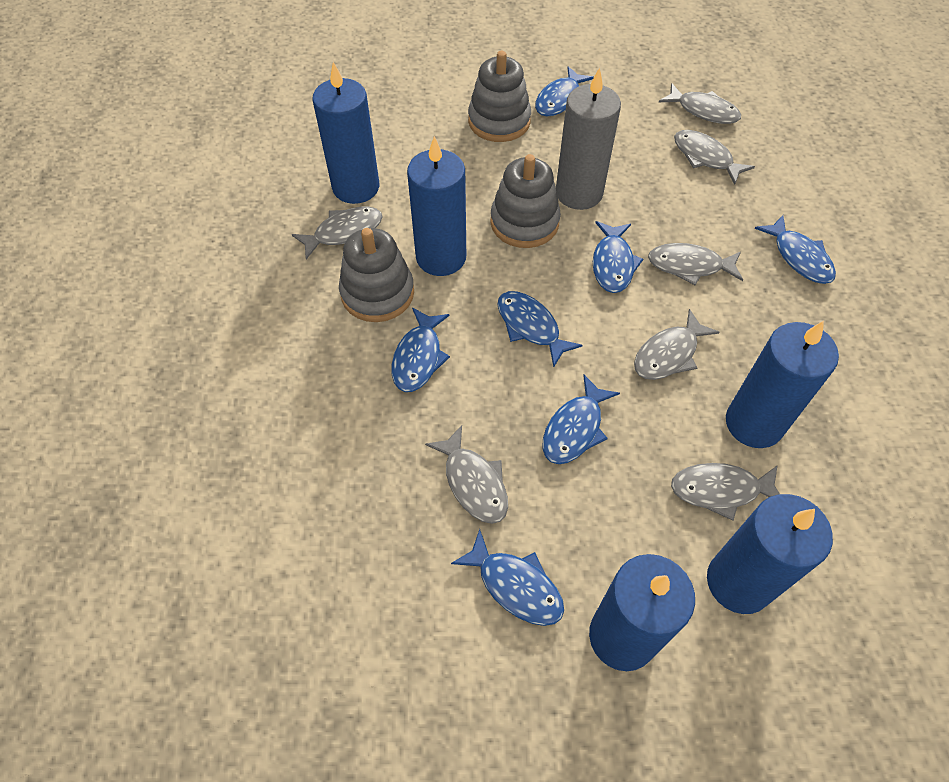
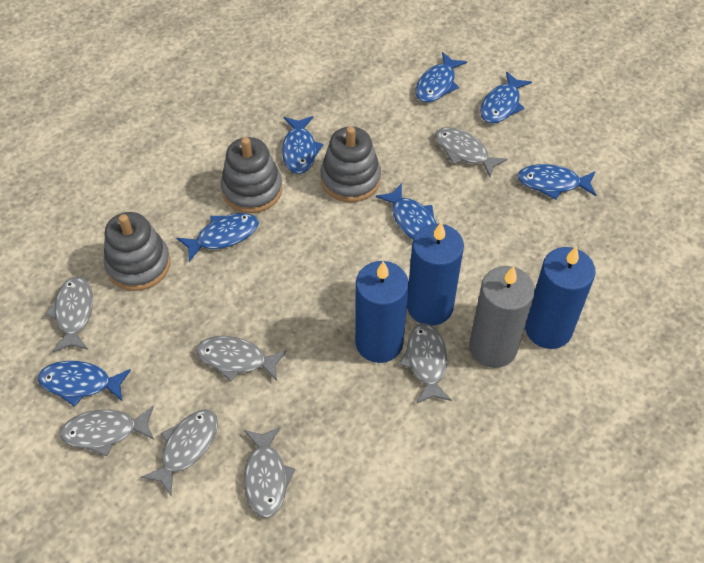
blue candle: [313,62,379,204] [407,136,466,276] [589,554,695,671] [707,494,833,614] [726,321,839,448] = 5 -> [355,261,409,363] [407,222,464,326] [525,246,595,349] = 3

